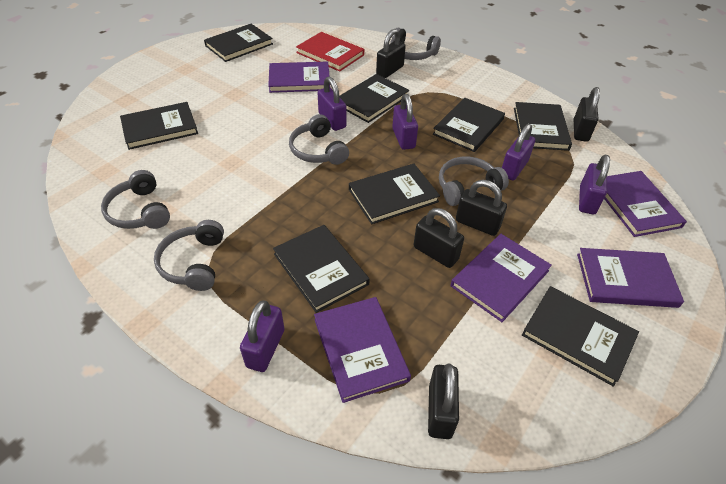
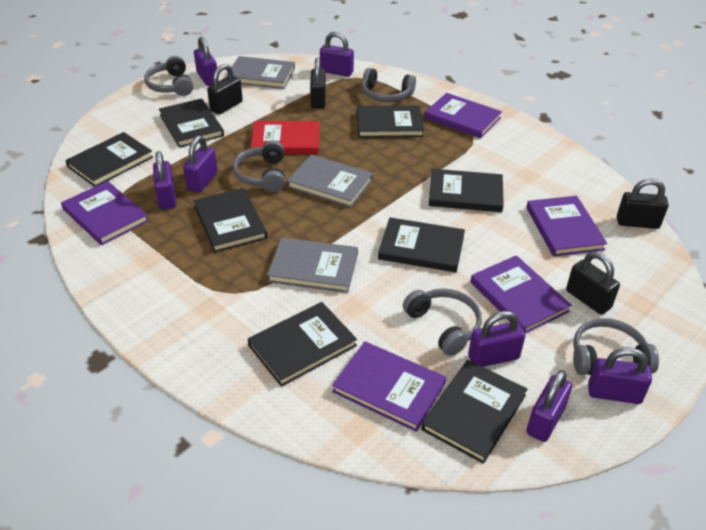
black padlock: [376,29,406,78] [414,208,464,268] [428,363,459,439] [456,180,507,236] [574,87,600,142] = 5 -> [207,64,243,114] [310,57,326,108] [566,251,620,315] [617,178,668,229] = 4
grey book: none = 0 -> [226,56,295,89] [267,237,358,293] [287,154,373,208] = 3
purple padlock: [240,300,285,372] [317,76,346,131] [392,94,418,150] [502,124,535,180] [579,155,610,215] = 5 -> [153,151,176,210] [183,136,218,193] [194,37,219,86] [320,32,354,77] [468,311,525,367] [526,370,573,442] [588,347,652,404] = 7

